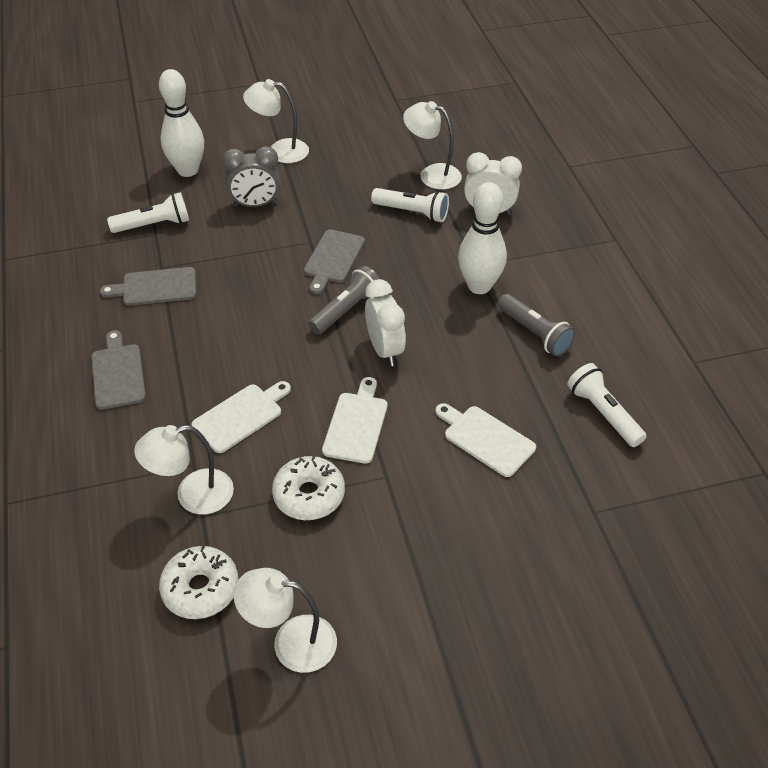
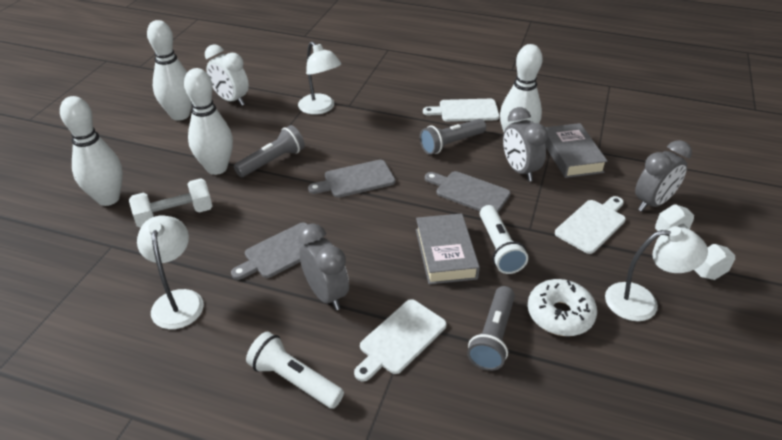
grey book: none = 0 -> [416,213,480,284] [545,123,608,178] = 2
grey clock: [222,146,280,207] = 1 -> [298,224,349,310] [503,107,548,181] [635,140,692,211] = 3
grey flashlight: [308,266,380,334] [498,294,576,356] = 2 -> [234,125,305,177] [420,119,486,155] [467,286,515,371] = 3
white bowling pin: [159,69,204,177] [458,182,507,294] = 2 -> [60,96,123,206] [147,20,192,121] [184,68,233,175] [500,44,542,132] = 4
white clock: [365,279,406,366] [464,152,522,215] = 2 -> [205,44,249,106] = 1
white donut: [159,546,238,619] [272,455,345,520] = 2 -> [528,279,597,336] = 1
white dumbbell: none = 0 -> [129,178,213,228] [655,205,735,280] = 2
white flashlight: [107,192,189,233] [371,188,449,222] [567,363,647,447] = 3 -> [246,331,344,409] [480,205,528,274] = 2
white lamp: [134,425,234,515] [234,568,337,673] [243,79,309,163] [403,101,462,190] = 4 -> [137,216,204,329] [298,41,341,115] [605,226,708,321] = 3

